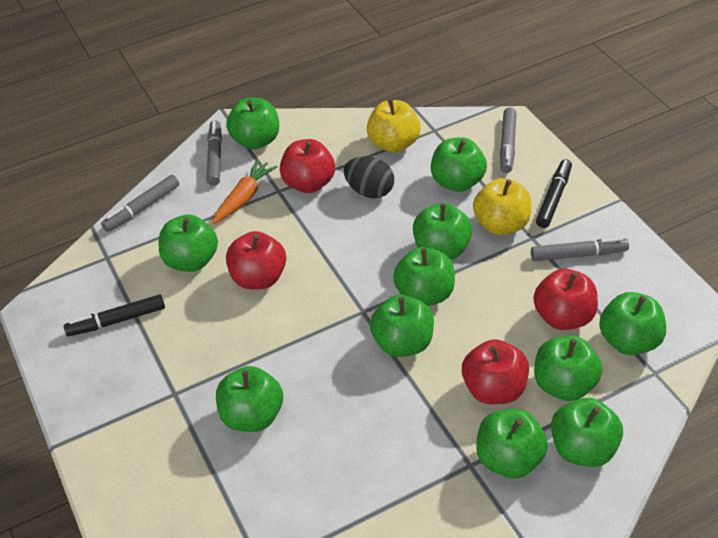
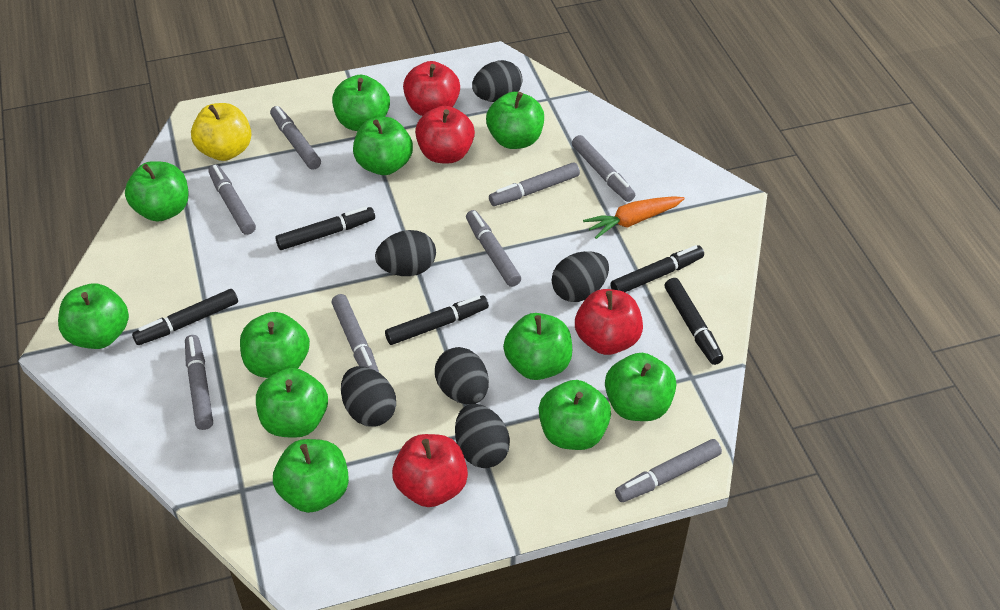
black egg: [344,157,394,198] = 1 -> [341,366,396,427] [375,230,436,276] [435,347,489,405] [455,404,510,468] [472,60,523,102] [552,251,609,302] = 6
black marker: [64,294,165,337] [536,159,572,228] = 2 -> [132,289,238,345] [275,207,375,250] [385,295,489,345] [610,245,704,292] [665,278,723,365] = 5
grey marker: [101,175,179,232] [206,120,222,186] [500,107,517,173] [531,237,629,261] = 4 -> [185,335,213,430] [208,164,256,235] [270,106,321,170] [331,294,379,372] [466,210,521,287] [489,162,580,206] [572,135,635,202] [615,439,722,502] = 8
yellow apple: [367,99,421,153] [473,178,531,235] = 2 -> [191,103,252,161] = 1

